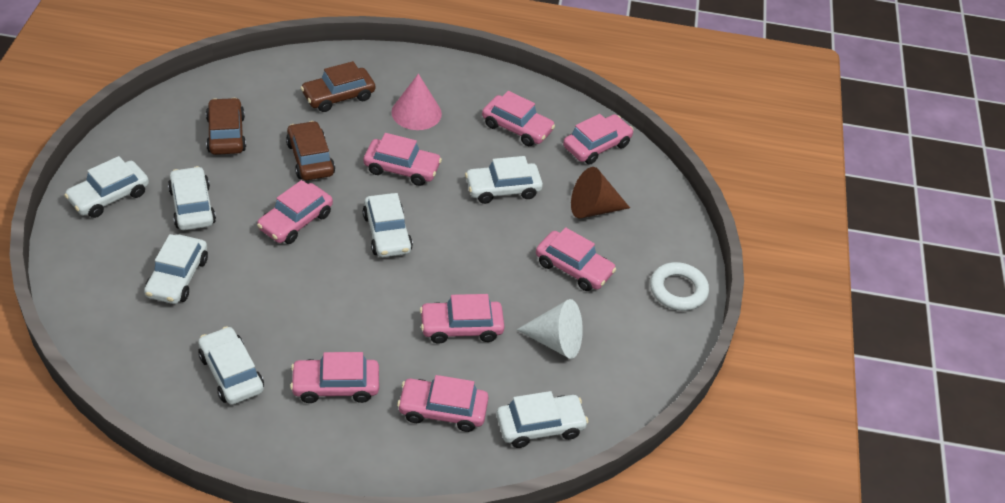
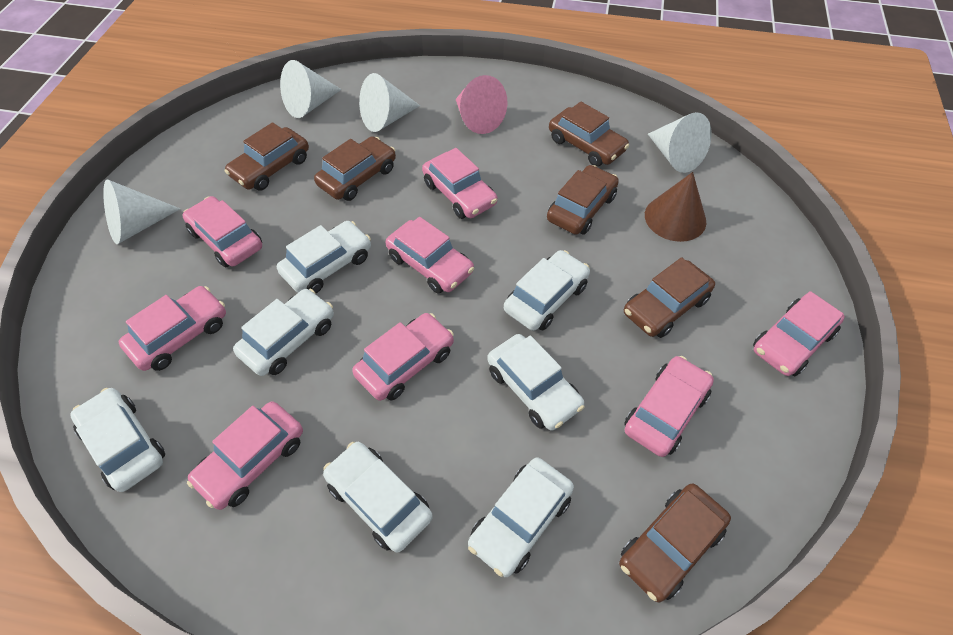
brown car: [206,98,246,155] [286,121,335,180] [301,61,375,112] = 3 -> [225,122,309,191] [314,136,396,201] [547,165,619,235] [549,102,629,167] [619,484,731,602] [624,257,715,338] = 6
white cone: [516,299,583,359] = 1 -> [103,179,180,244] [280,60,341,118] [359,73,420,132] [648,112,712,173] = 4
white ring: [650,262,709,311] = 1 -> none = 0

